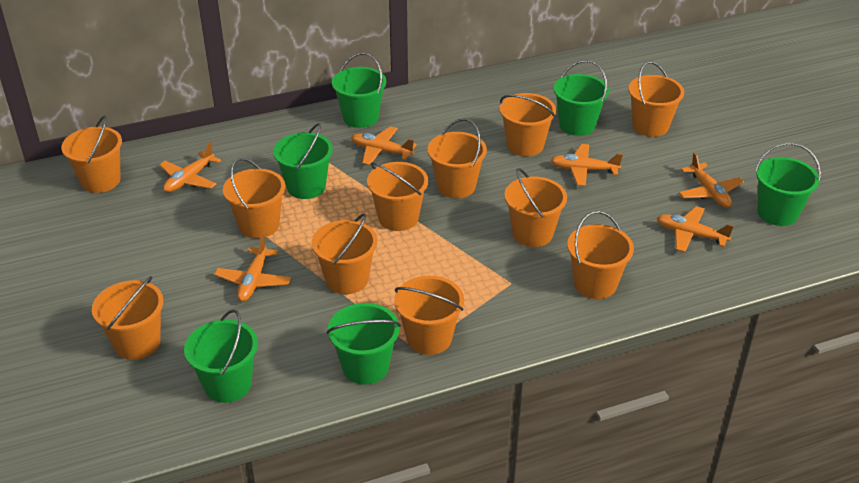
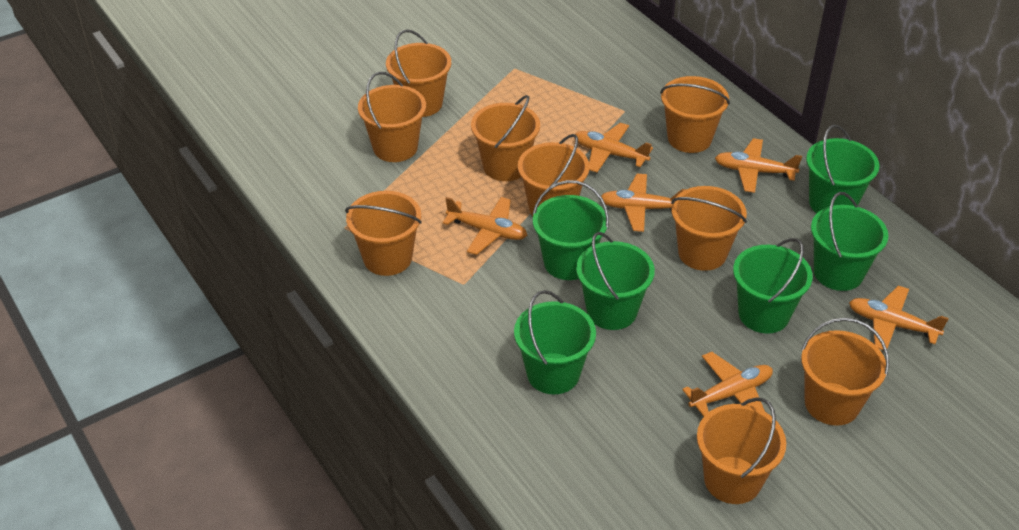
orange bucket: [61,116,122,193] [92,276,164,360] [223,158,285,238] [312,213,377,294] [367,162,428,231] [394,276,464,355] [428,118,487,198] [500,93,556,156] [504,168,567,247] [567,211,634,299] [628,61,684,137] = 11 -> [345,191,422,276] [358,72,426,162] [386,30,451,117] [471,95,540,181] [518,134,590,216] [660,76,730,153] [671,186,747,271] [697,397,786,504] [801,318,889,426] = 9

